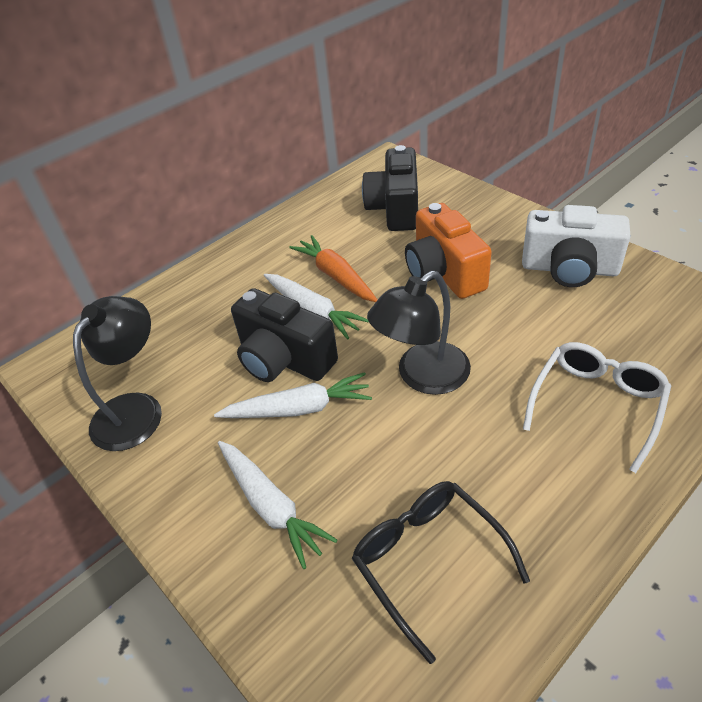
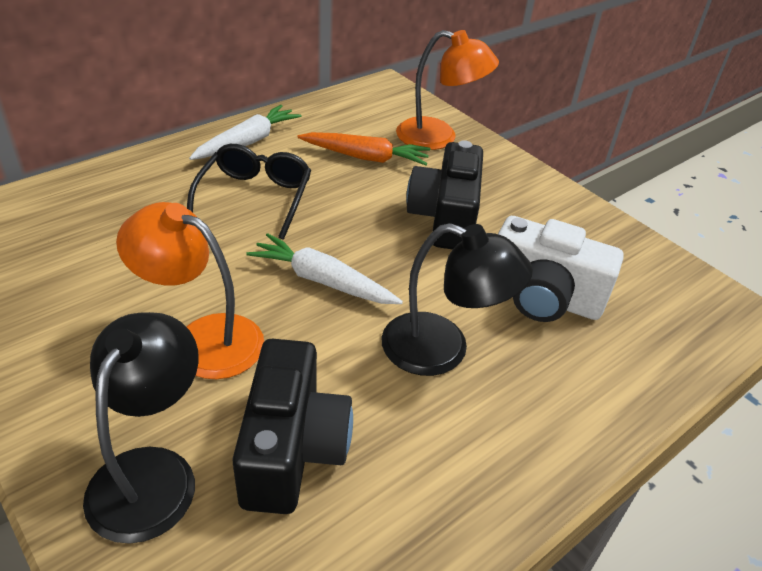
orange camera: [405,203,492,299] = 1 -> none = 0
orange lamp: none = 0 -> [116,202,264,379] [396,30,499,150] = 2
white carrot: [214,372,372,418] [218,441,337,569] [264,274,369,340] = 3 -> [189,105,301,160] [246,233,403,304] = 2
white glasses: [523,342,671,473] = 1 -> none = 0

